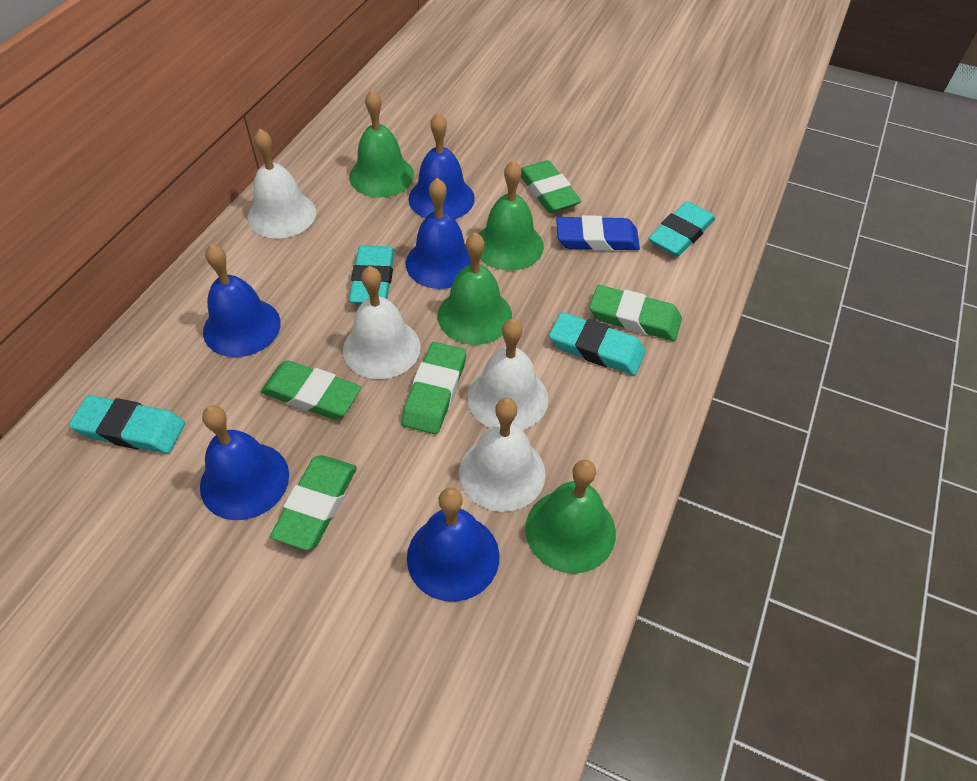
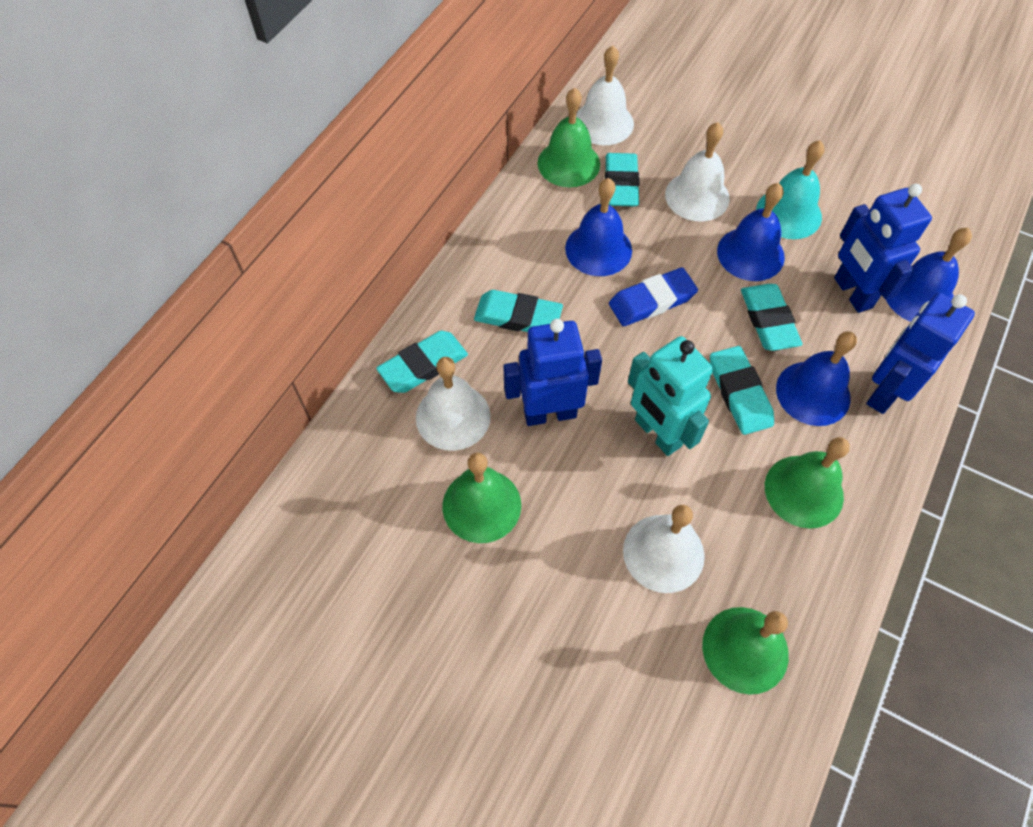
blue bell: [200,406,289,520] [203,244,281,357] [406,178,471,289] [407,488,500,602] [409,113,475,219] = 5 -> [565,178,632,276] [717,183,785,281] [776,331,857,426] [886,228,972,322] = 4
blue robot: none = 0 -> [503,319,602,426] [834,184,932,313] [866,293,975,414] = 3
green eraser: [261,360,361,419] [270,455,357,550] [402,342,466,434] [521,160,581,213] [589,285,682,341] = 5 -> none = 0
turquoise bell: none = 0 -> [756,140,825,239] = 1
turquoise eraser: [69,395,185,454] [349,246,395,304] [549,312,646,375] [648,201,715,257] = 4 -> [376,331,468,393] [474,290,563,332] [605,153,640,206] [710,346,774,435] [741,284,803,351] = 5
turquoise robot: none = 0 -> [628,336,713,456] = 1

